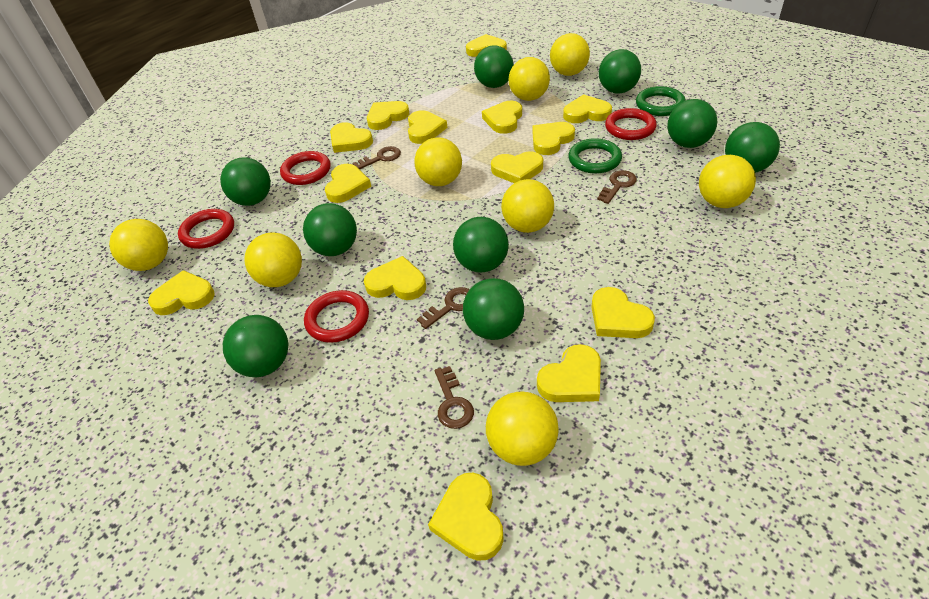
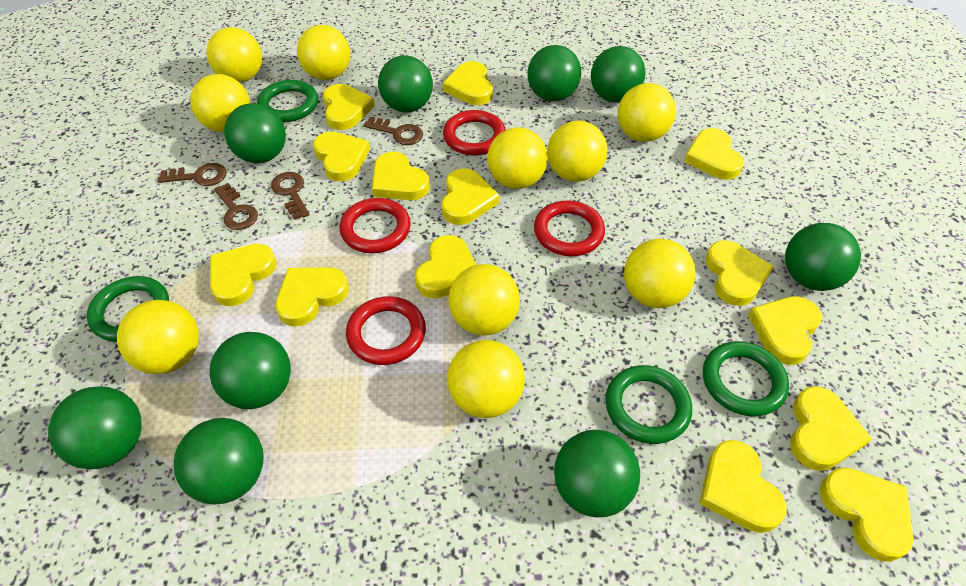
green ring: [568,138,622,173] [636,86,686,116] = 2 -> [87,276,169,342] [257,80,318,122] [605,365,692,444] [703,341,789,417] = 4
yellow ball: [109,219,168,271] [245,232,302,287] [414,137,462,186] [486,391,559,466] [501,179,554,233] [509,57,550,101] [550,33,590,76] [699,155,756,208] = 8 -> [117,300,199,374] [190,74,250,132] [207,27,262,82] [297,25,350,80] [447,340,525,418] [448,264,520,335] [487,127,548,189] [547,121,607,182] [618,83,676,142] [624,239,696,308] = 10

